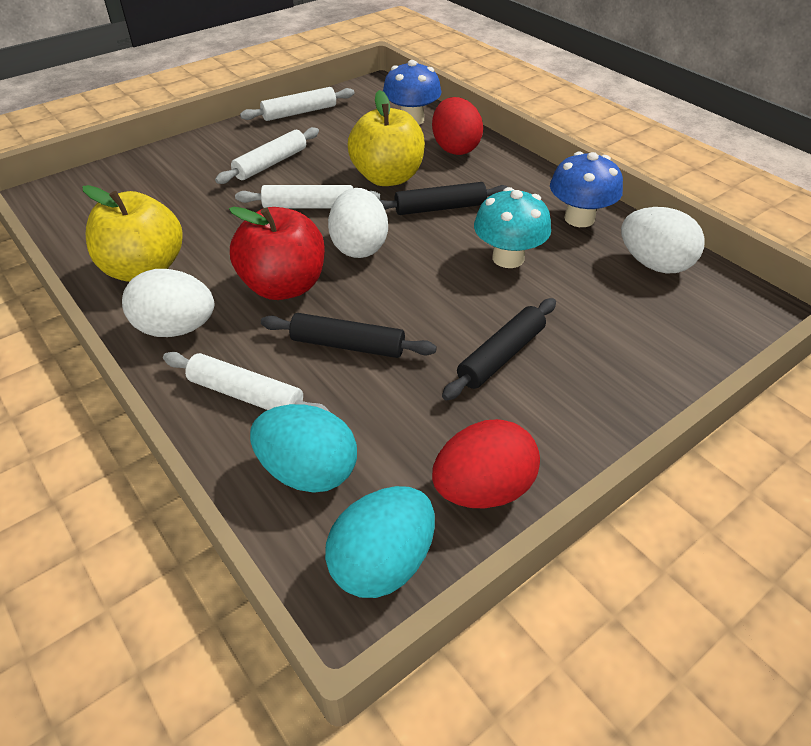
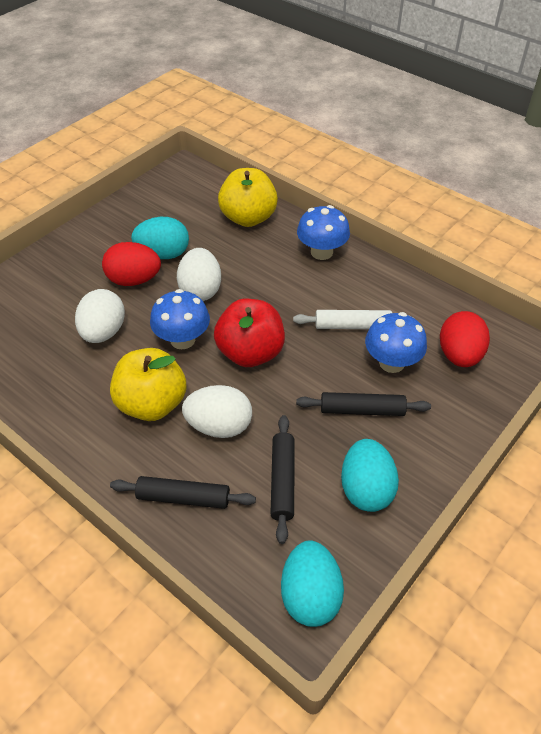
blue mushroom: [383,60,441,125] [550,151,623,227] = 2 -> [150,289,210,349] [297,205,350,260] [365,312,427,373] = 3
turquoise egg: [250,404,357,493] [325,486,435,598] = 2 -> [131,217,189,259] [281,540,344,627] [341,439,399,512] = 3
turquoise mushroom: [474,187,551,268] = 1 -> none = 0
white rolling pin: [163,352,330,412] [215,127,319,184] [235,185,380,209] [240,87,354,121] = 4 -> [293,310,415,329] = 1

